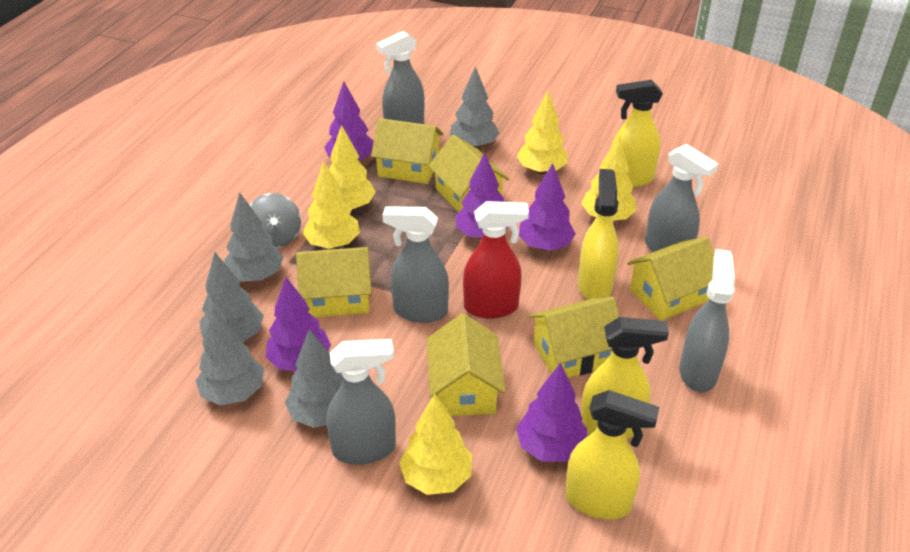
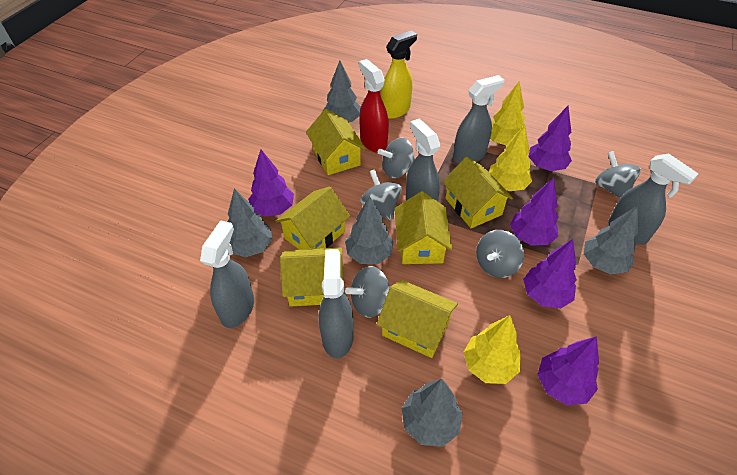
grey spinning top: [250,193,301,248] = 1 -> [345,266,390,318] [360,169,402,221] [378,138,415,178] [476,230,524,278] [595,151,641,198] = 5
yellow spray bottle: [565,390,660,519] [578,169,619,299] [581,317,669,439] [611,80,663,187] = 4 -> [381,30,417,119] = 1
yellow tree: [303,161,360,249] [329,125,376,211] [399,394,472,495] [517,91,568,174] [581,137,637,221] = 5 -> [464,315,521,384] [489,125,532,191] [490,82,525,146] = 3

